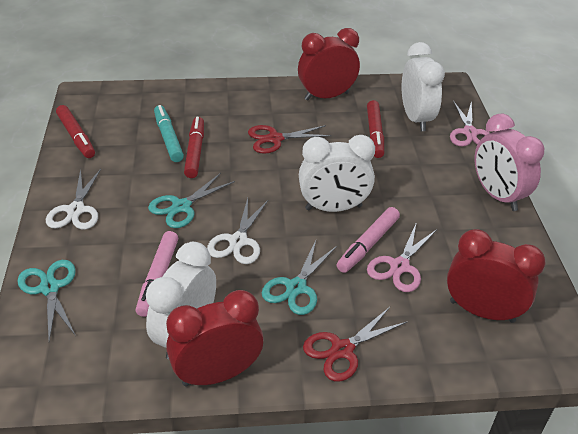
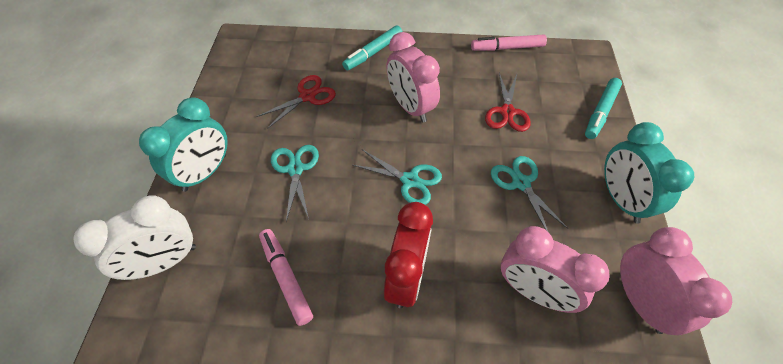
pink clock: [475,114,544,211] = 1 -> [386,32,440,123] [501,226,610,313] [620,227,732,335] = 3
pink scissors: [367,222,436,292] [450,100,490,146] = 2 -> none = 0
red clock: [166,290,264,386] [298,28,360,101] [447,229,545,323] = 3 -> [384,202,433,308] = 1
red marker: [56,105,95,158] [184,117,204,178] [367,100,384,158] = 3 -> none = 0
turquoise clock: none = 0 -> [139,97,228,192] [604,122,694,224] = 2
turquoise marker: [154,105,184,162] = 1 -> [342,25,402,70] [585,78,622,139] = 2
white clock: [146,242,216,359] [299,135,375,212] [402,42,445,131] = 3 -> [73,195,196,280] = 1
white scissors: [46,169,101,230] [207,198,268,264] = 2 -> none = 0

